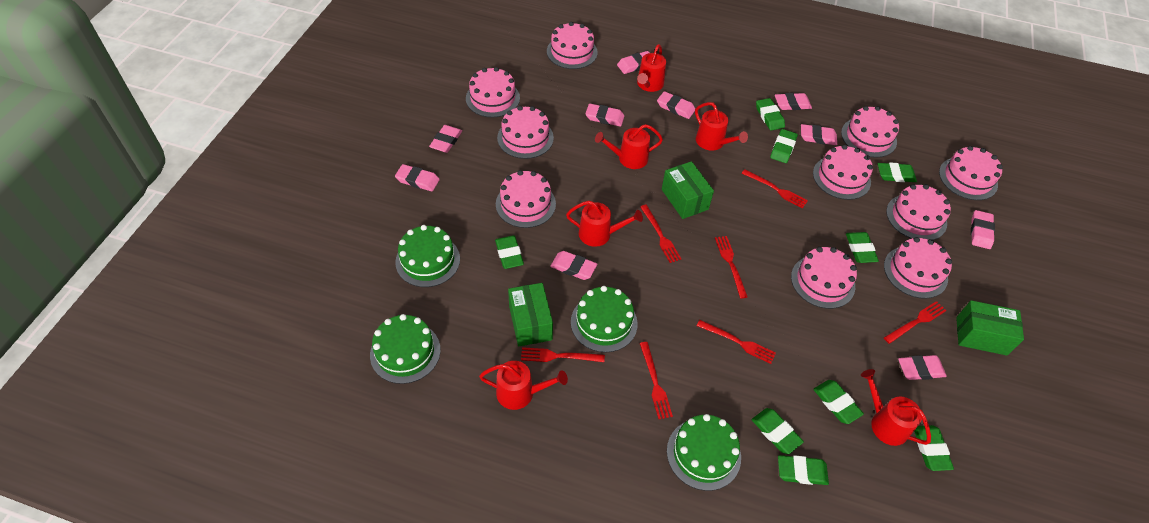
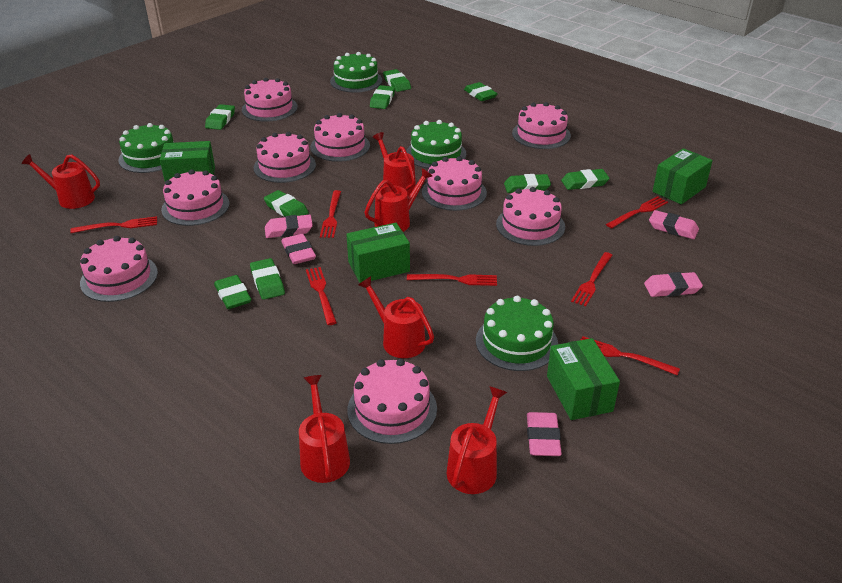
green box: [508,283,553,346] [662,161,714,219] [956,300,1024,356] = 3 -> [160,141,215,181] [346,223,410,283] [547,338,620,420] [653,148,713,204] = 4
pink cake: [466,67,520,117] [496,170,556,228] [497,106,554,159] [547,22,598,69] [791,247,857,309] [813,145,873,200] [841,106,899,158] [884,237,952,299] [886,184,951,240] [939,146,1003,200] = 10 -> [80,236,158,302] [161,169,230,226] [242,78,297,122] [254,132,316,183] [310,113,370,162] [347,359,437,444] [422,156,487,211] [496,187,565,246] [512,102,571,149] = 9
pink eraser: [395,164,440,191] [429,125,462,153] [550,251,597,280] [585,104,624,126] [617,51,649,74] [657,91,695,119] [775,93,812,110] [801,124,837,145] [898,355,947,380] [971,210,995,249] = 10 -> [265,215,313,238] [281,234,316,264] [527,412,562,456] [644,272,703,297] [649,210,699,239] = 5

